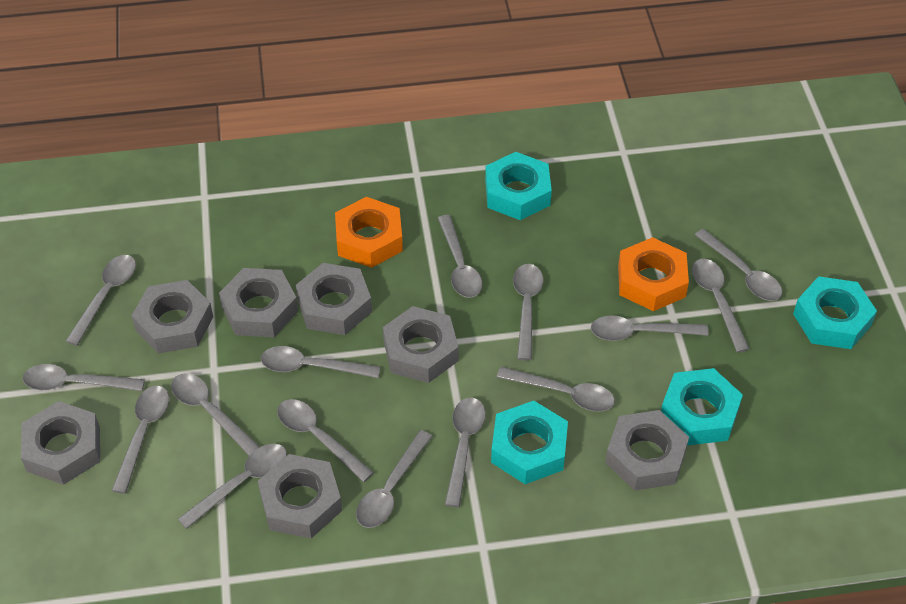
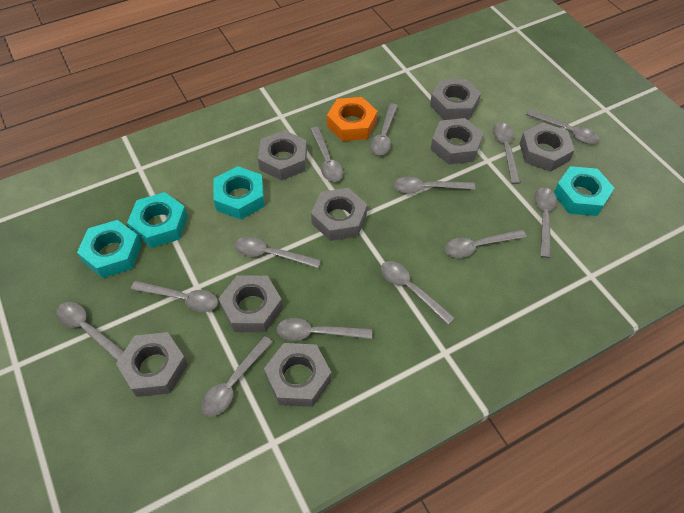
grey nut: [21,401,100,485] [132,280,213,354] [219,268,298,337] [258,454,342,539] [296,263,372,335] [383,306,459,383] [605,410,689,491] = 7 -> [116,332,188,397] [218,275,283,332] [258,130,307,181] [264,343,332,407] [311,188,367,241] [430,79,481,120] [430,118,483,165] [520,122,575,172] = 8
grey spoon: [23,364,145,391] [66,255,136,346] [112,386,169,494] [171,373,260,456] [178,444,287,529] [261,346,380,378] [277,399,374,482] [356,430,433,528] [438,215,482,298] [445,398,486,507] [496,367,615,412] [513,264,544,361] [591,315,709,341] [692,259,750,353] [695,229,782,301] = 15 -> [56,302,124,361] [131,281,218,312] [201,336,273,417] [235,237,321,268] [276,318,372,341] [310,127,343,182] [370,103,398,155] [381,261,455,325] [394,177,475,194] [445,229,526,258] [493,123,521,184] [525,109,599,144] [534,187,557,258] = 13
orange nut: [335,197,403,268] [618,237,689,311] = 2 -> [327,97,378,141] = 1

